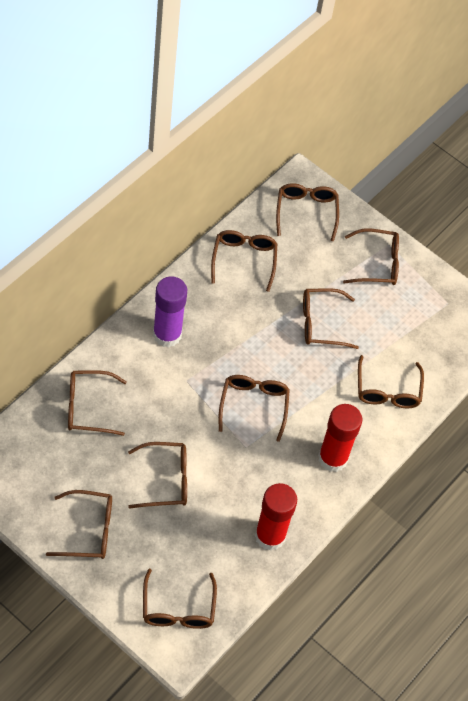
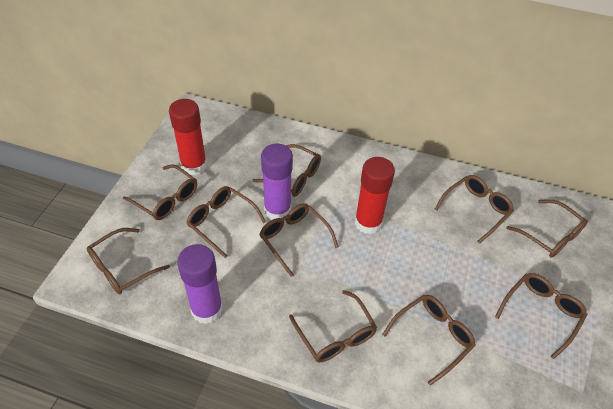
purple glue stick: [153,276,187,347] = 1 -> [177,244,223,324] [261,144,293,220] = 2

